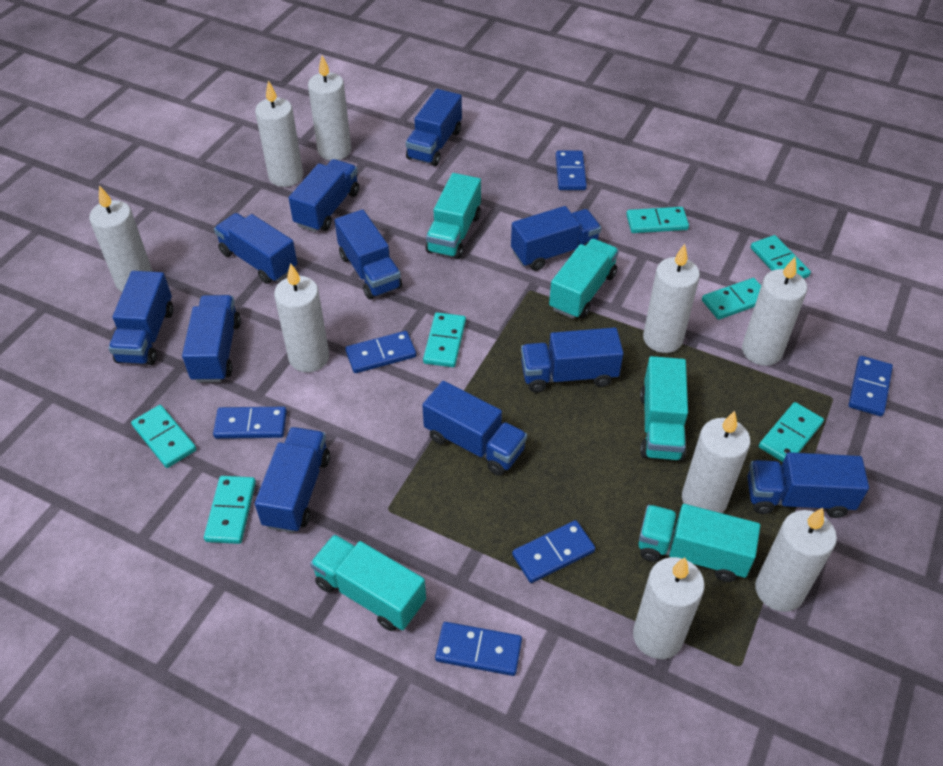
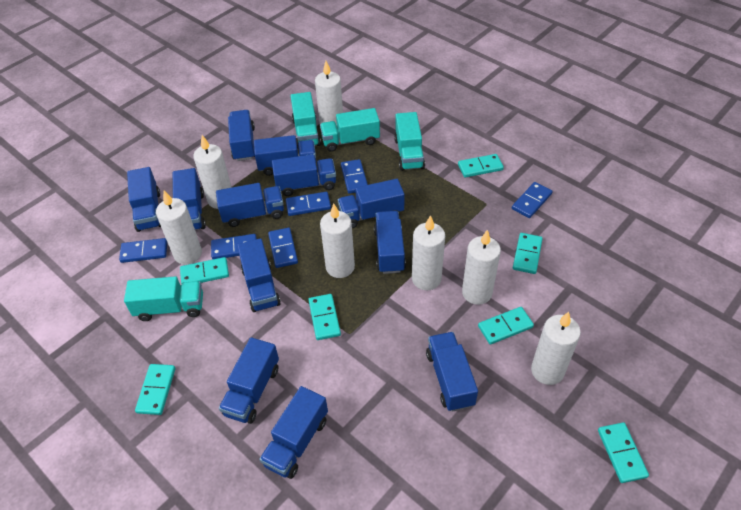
blue truck: [109,271,173,365] [182,295,241,383] [214,213,297,284] [255,427,330,533] [289,159,359,232] [335,209,402,300] [406,89,462,166] [422,381,527,476] [511,206,601,271] [521,327,624,393] [747,452,869,518] = 11 -> [127,167,161,232] [173,168,206,230] [216,183,284,227] [219,337,279,424] [228,110,255,161] [237,238,281,312] [254,135,316,176] [259,386,328,479] [272,154,336,196] [338,179,405,228] [374,211,406,274] [426,332,478,412] = 12
turquoise truck: [310,534,426,631] [425,173,481,259] [549,239,619,319] [638,504,760,582] [640,356,688,461] = 5 -> [124,276,203,321] [290,92,321,149] [320,108,380,152] [394,112,425,171] = 4
white candle: [89,185,153,292] [255,80,303,187] [274,263,330,372] [308,56,351,160] [633,557,705,659] [643,244,700,353] [682,411,751,513] [742,257,807,366] [755,508,837,612] = 9 -> [156,191,202,265] [193,135,232,209] [315,61,343,126] [320,204,355,278] [412,215,445,290] [462,230,501,305] [531,312,581,385] = 7

